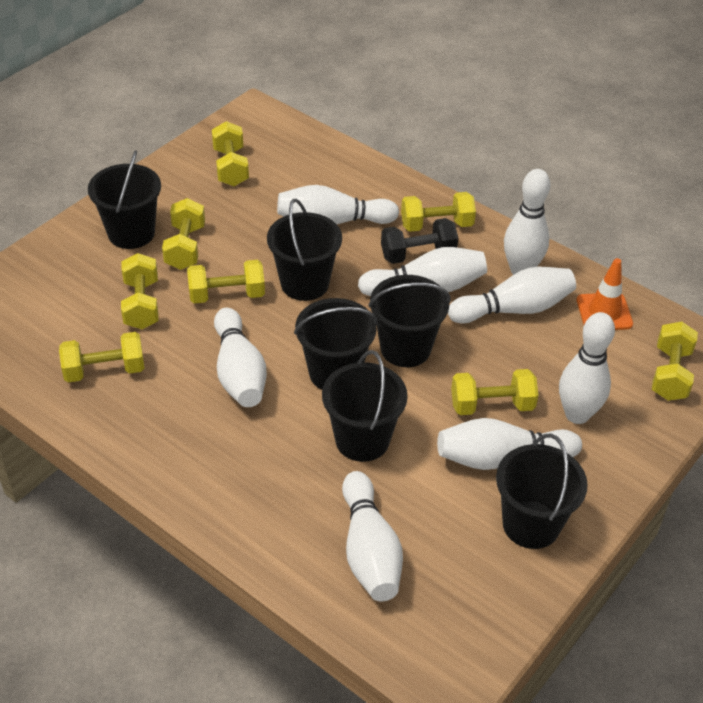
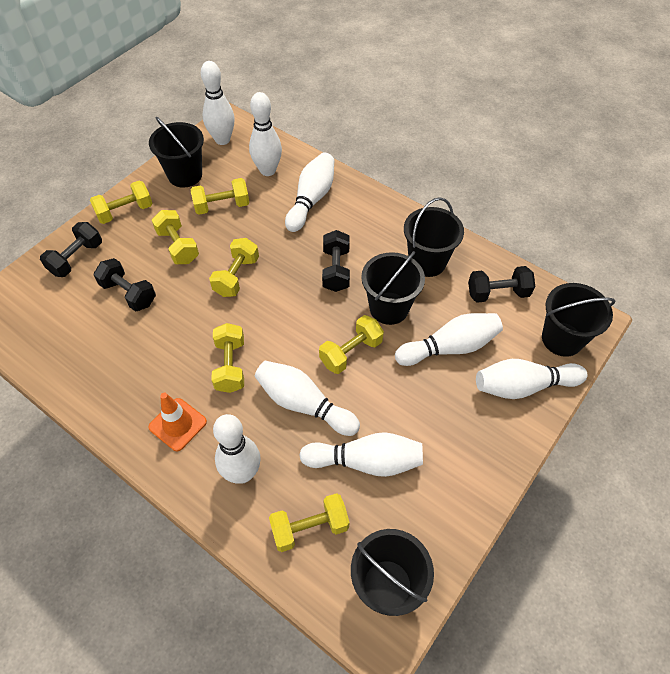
black bucket: [88,150,161,249] [267,199,342,301] [294,298,377,390] [322,350,408,462] [368,275,451,367] [496,434,588,549] = 6 -> [149,117,204,188] [351,529,434,616] [361,251,425,325] [404,197,464,277] [542,283,616,357] = 5
black dumbbell: [381,218,458,264] = 1 -> [40,222,102,277] [94,258,156,312] [322,230,350,292] [468,266,535,303] = 4
yellow dumbbell: [59,332,144,382] [121,253,159,329] [162,198,205,270] [187,260,265,303] [212,121,249,186] [401,192,476,232] [451,369,539,415] [652,321,698,401] = 8 -> [90,180,153,224] [152,210,199,264] [190,178,249,215] [209,238,259,297] [212,323,244,393] [269,493,350,552] [319,315,384,374] = 7

